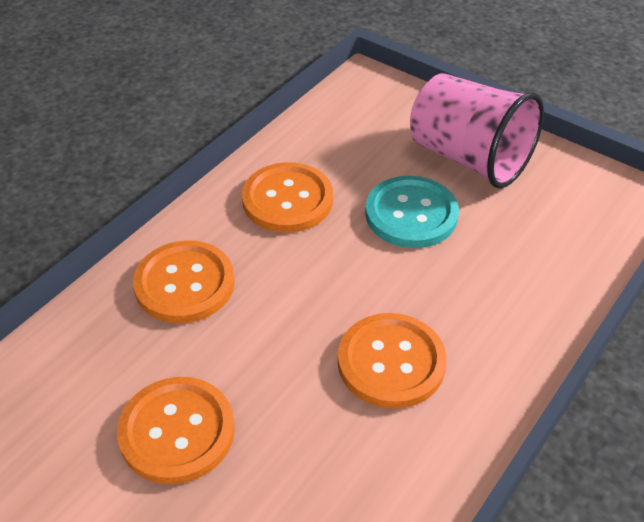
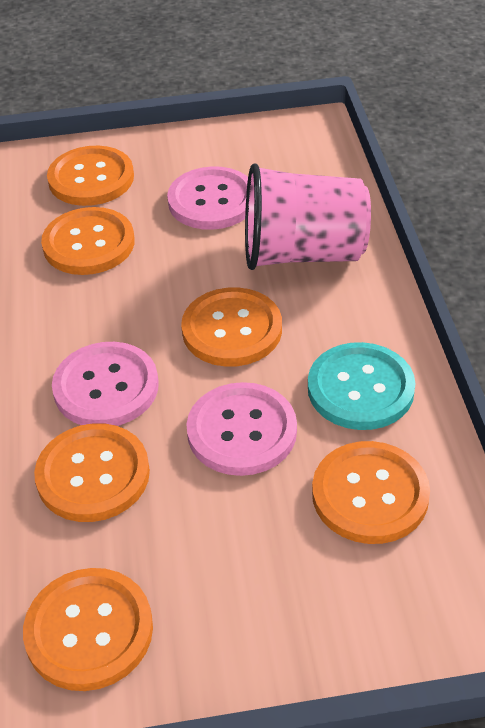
orange button: [117,377,235,484] [133,240,235,323] [242,162,333,233] [338,313,447,409] = 4 -> [23,568,153,691] [34,423,150,522] [41,207,134,275] [47,146,134,206] [181,287,282,367] [312,441,430,544] = 6
pink button: none = 0 -> [52,342,159,426] [167,166,248,230] [187,382,297,476] = 3

